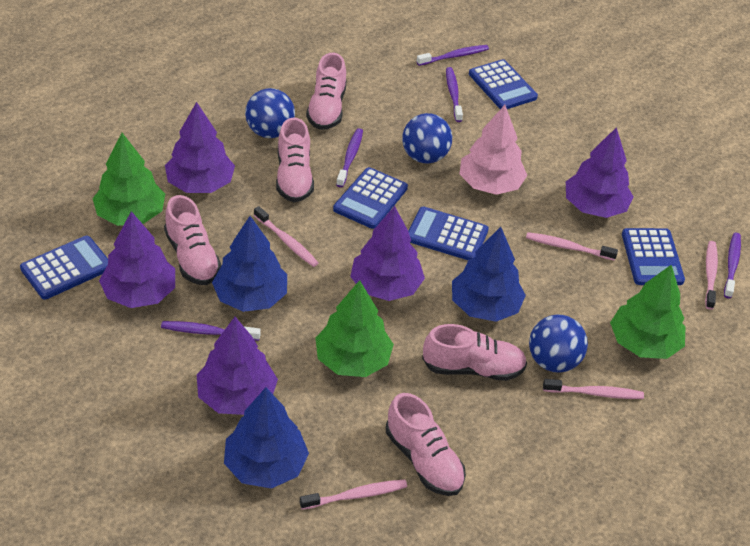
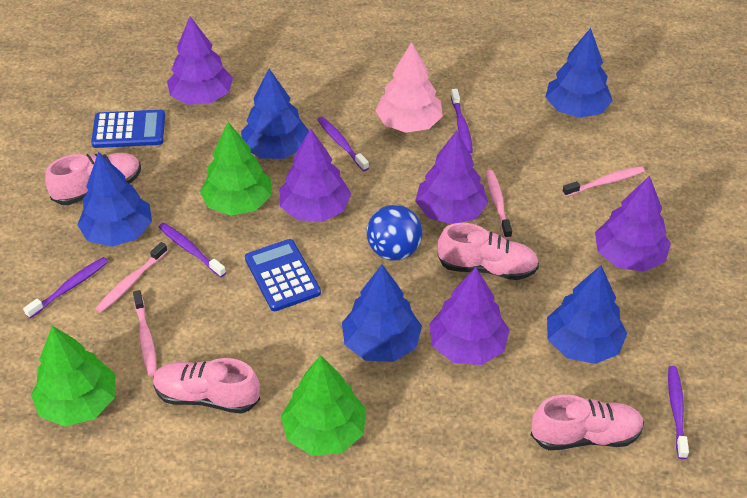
blue ball: [245,88,295,138] [402,113,452,164] [529,314,588,373] = 3 -> [367,205,423,260] = 1
blue calculator: [20,236,108,299] [333,167,408,229] [408,206,489,260] [469,59,538,109] [622,228,685,285] = 5 -> [91,110,165,148] [245,239,321,311] = 2
blue tree: [212,216,287,312] [224,387,309,489] [452,227,526,322] = 3 -> [77,152,152,247] [241,69,309,159] [342,265,422,362] [545,28,613,118] [547,265,627,364] = 5
pink shoe: [164,195,221,285] [276,117,314,203] [306,53,347,130] [386,393,466,496] [422,324,527,381] = 5 -> [45,153,141,205] [153,358,260,414] [438,223,539,280] [531,395,644,450] = 4
pink toothbrush: [254,206,319,267] [300,480,407,510] [526,232,618,261] [543,379,644,399] [705,241,718,310] = 5 -> [95,242,168,313] [133,290,157,376] [486,170,512,239] [562,166,645,197] = 4

